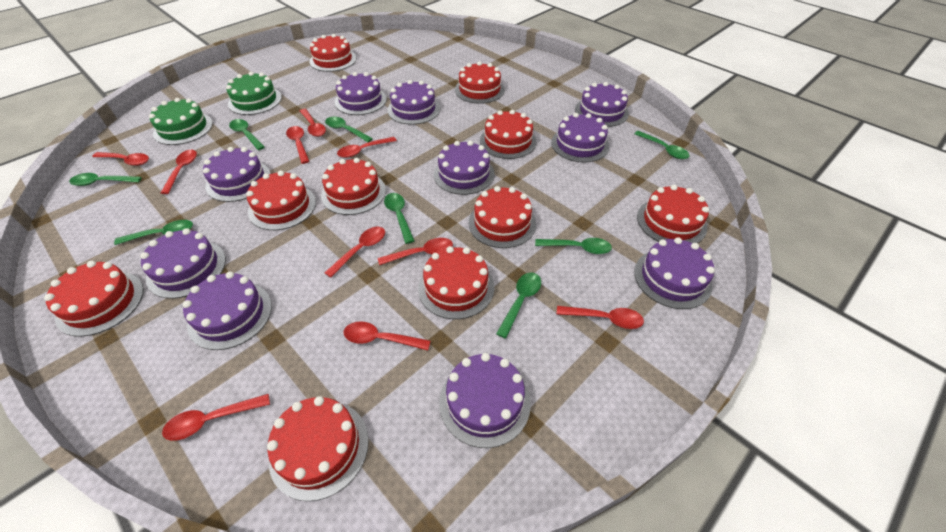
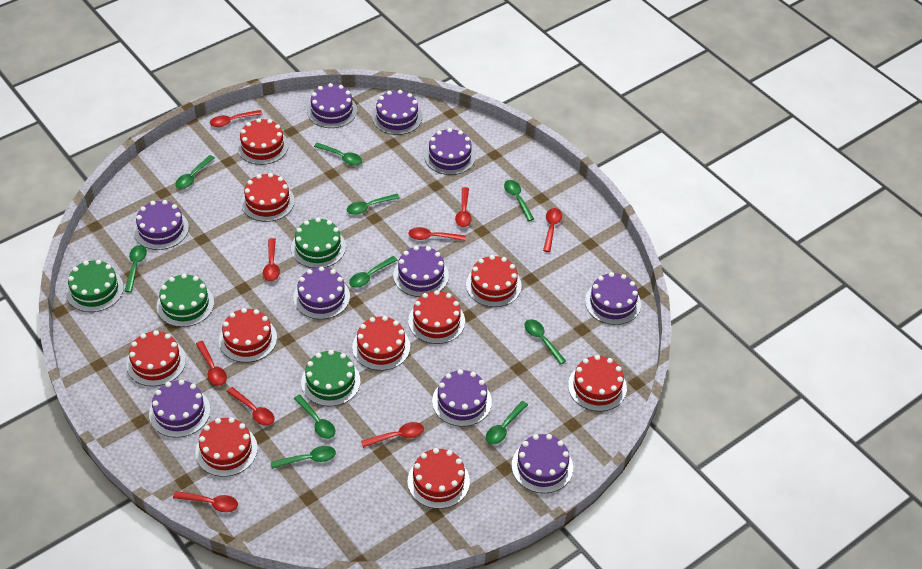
green cake: [149,98,213,145] [226,72,282,115] = 2 -> [66,260,124,312] [157,274,214,327] [291,218,346,268] [301,350,360,406] = 4
green spoon: [69,173,142,186] [114,220,193,245] [229,119,265,150] [325,117,373,142] [384,193,414,244] [496,272,541,339] [535,238,612,254] [634,131,689,159] = 8 -> [124,245,147,293] [175,155,215,189] [271,446,336,469] [294,395,335,439] [314,143,362,165] [347,194,400,215] [349,256,397,288] [486,401,528,445] [504,180,534,221] [525,319,566,365] = 10
red spoon: [92,152,149,166] [161,150,197,194] [162,394,270,441] [286,126,309,164] [300,109,326,137] [325,227,385,278] [337,137,397,158] [344,321,431,350] [378,238,453,265] [557,306,644,329] = 10 -> [173,491,238,512] [196,341,227,386] [210,110,262,127] [227,387,274,426] [263,238,280,281] [361,422,424,448] [408,227,466,241] [455,187,472,227] [543,208,562,252] = 9

